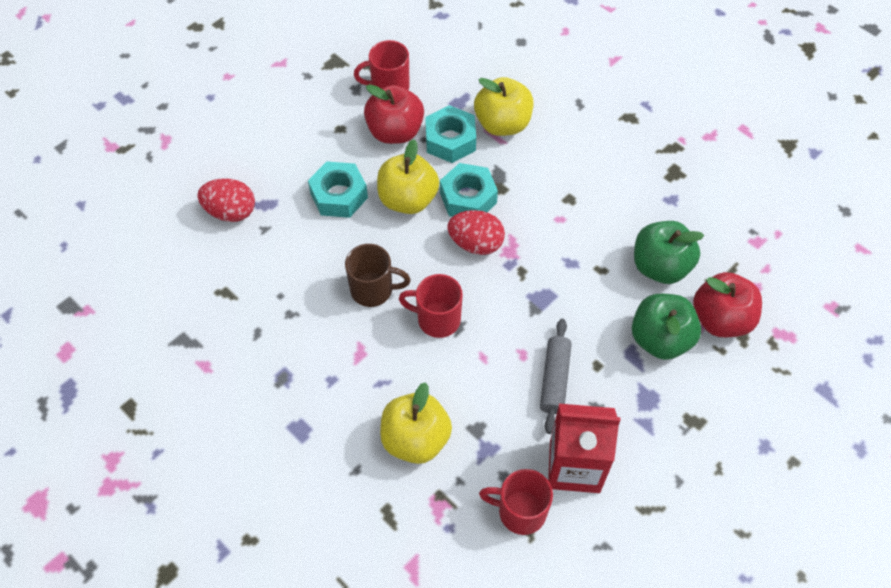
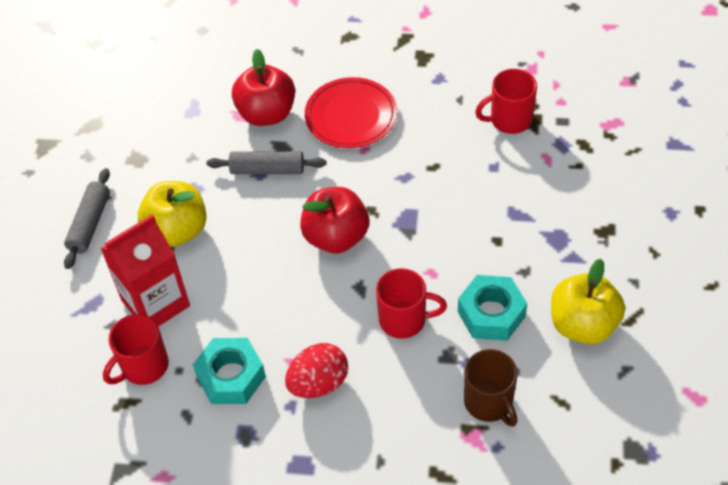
green apple: [632,294,701,360] [634,221,704,284] = 2 -> none = 0
grey rolling pin: [540,319,572,434] = 1 -> [64,168,110,269] [207,151,326,174] = 2
red egg: [197,178,255,222] [447,210,505,255] = 2 -> [285,343,348,398] = 1
red plate: none = 0 -> [305,77,397,148] = 1
turquoise nut: [308,161,368,218] [425,105,476,163] [440,163,498,217] = 3 -> [193,338,266,404] [458,275,527,341] = 2
yellow apple: [377,139,439,214] [380,382,452,464] [474,77,533,136] = 3 -> [138,181,207,247] [551,259,625,344] = 2

